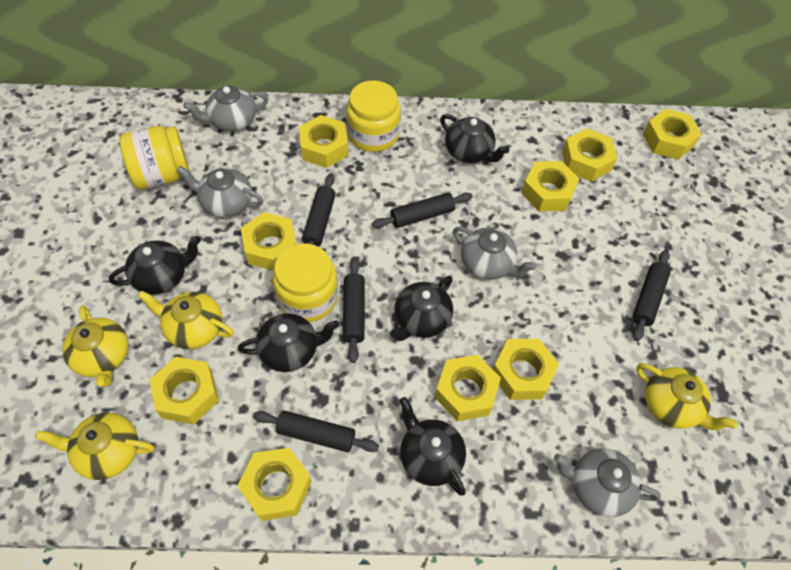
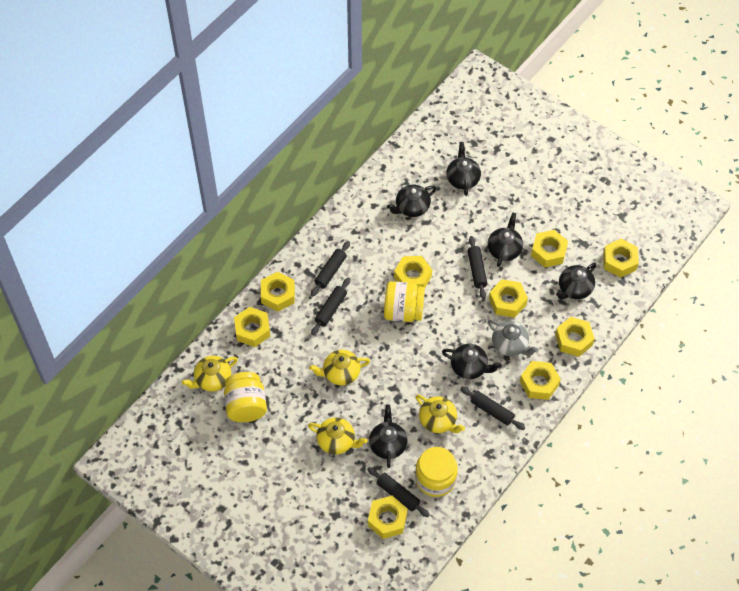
black teapot: [109,236,201,295] [238,313,339,372] [390,275,453,341] [399,397,466,496] [440,114,509,163] = 5 -> [369,404,408,468] [387,185,436,217] [442,344,502,379] [446,142,481,196] [488,212,523,267] [556,263,596,300] = 6
grey teapot: [176,166,263,217] [183,86,268,131] [453,227,537,280] [554,449,661,517] = 4 -> [488,320,538,356] = 1

